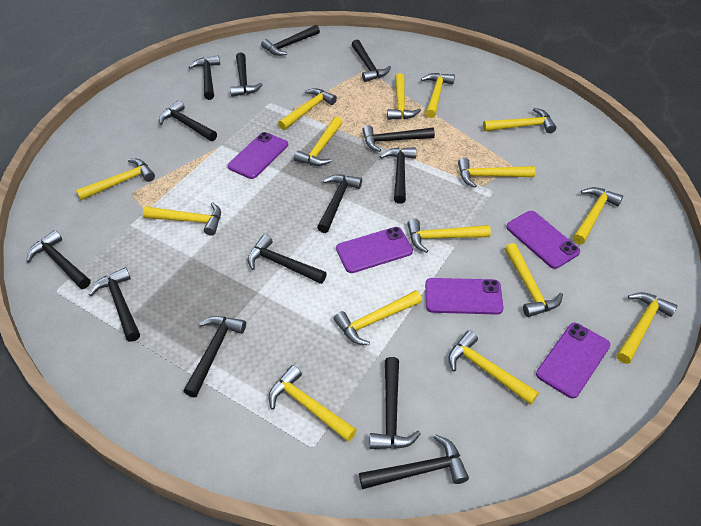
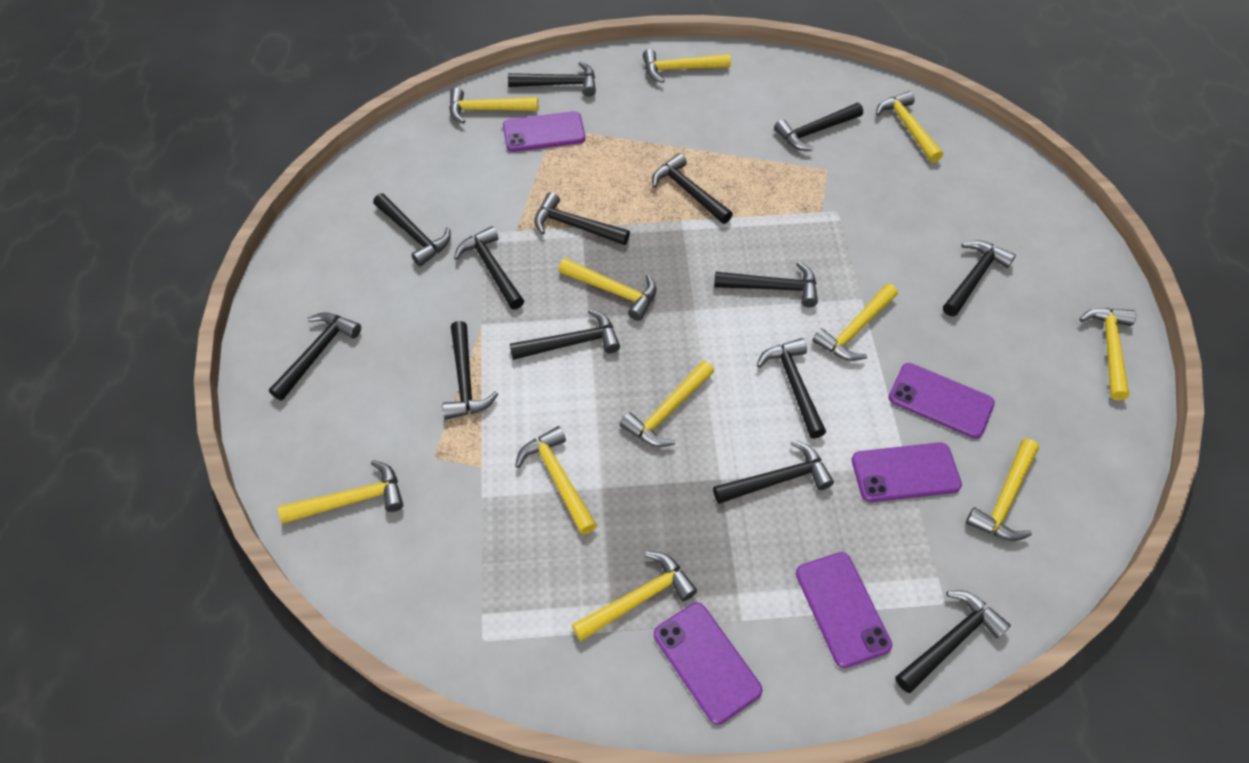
yellow hammer: [76,159,155,200] [143,202,221,236] [269,365,357,442] [278,88,337,130] [294,116,343,166] [334,290,422,345] [387,73,421,120] [407,219,491,253] [421,73,455,118] [448,331,539,405] [458,158,535,188] [483,108,556,133] [505,243,563,317] [573,187,623,244] [617,292,678,364] = 15 -> [278,460,404,524] [449,87,538,124] [515,426,597,535] [558,258,656,321] [572,551,697,641] [620,361,714,447] [643,49,731,83] [812,284,898,361] [876,91,943,163] [966,439,1039,541] [1080,308,1136,400] = 11

